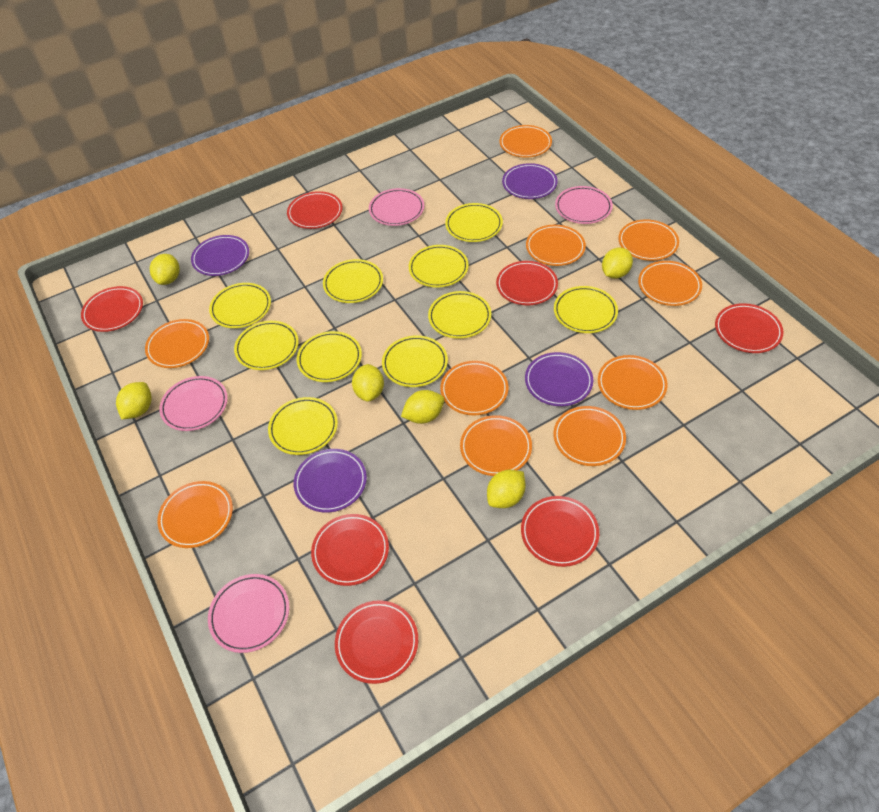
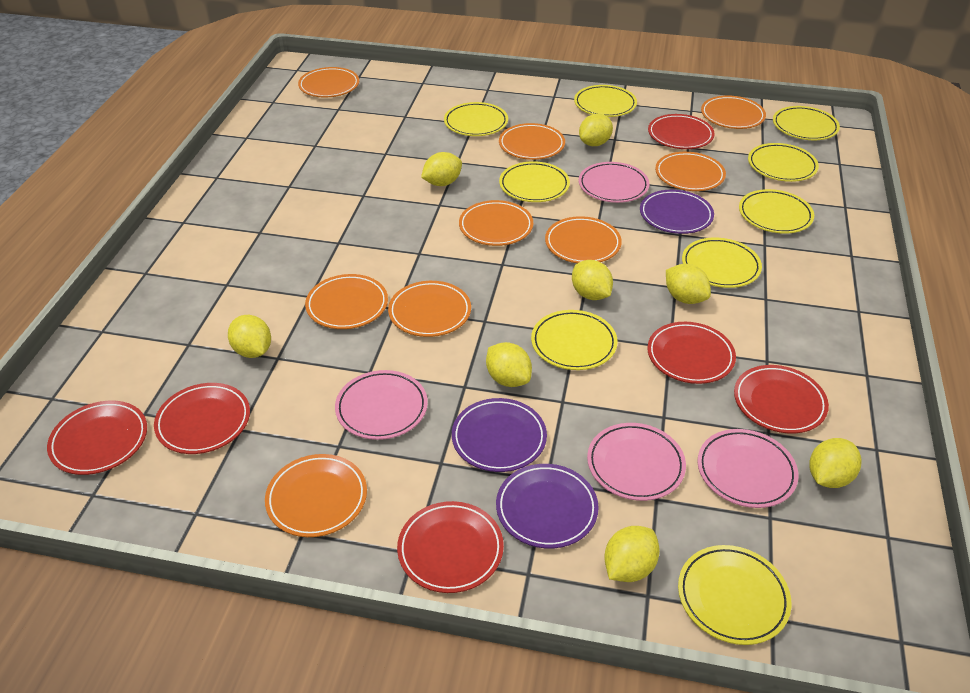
orange plate: [145,319,209,368] [157,481,233,548] [440,361,508,415] [460,415,532,476] [499,125,552,157] [526,225,586,266] [553,406,626,466] [598,355,668,410] [618,219,679,261] [638,261,702,306] = 10 -> [265,454,367,537] [298,67,359,97] [305,274,388,329] [388,281,471,337] [459,200,533,246] [499,123,565,160] [545,216,622,263] [655,152,726,191] [701,95,766,129] = 9
purple plate: [191,235,249,276] [294,449,367,513] [502,163,558,199] [525,352,593,406] = 4 -> [452,398,547,472] [496,464,599,549] [640,190,714,234] = 3
red plate: [81,286,143,332] [287,191,343,229] [311,514,389,586] [335,600,418,684] [496,261,558,305] [521,496,599,567] [715,303,784,353] = 7 -> [47,401,147,475] [154,383,250,454] [397,501,504,593] [647,322,736,384] [648,114,715,149] [734,365,829,433] = 6
yellow lemon: [116,382,152,419] [150,254,180,285] [352,364,384,402] [401,390,444,424] [487,470,526,508] [602,247,633,279] = 6 -> [228,315,271,358] [421,152,462,186] [486,342,532,387] [572,260,613,300] [579,114,613,146] [604,526,660,582] [666,264,711,304] [809,438,861,488] = 8
yellow plate: [209,283,271,328] [234,321,299,370] [268,397,338,455] [297,331,362,382] [323,259,383,303] [382,335,448,387] [409,245,469,287] [428,291,491,339] [445,203,503,242] [554,286,618,333] = 10 -> [444,102,508,136] [499,161,570,202] [531,310,618,370] [574,85,637,117] [678,545,792,645] [682,238,762,288] [739,189,814,234] [748,143,819,182] [773,106,840,140] = 9

